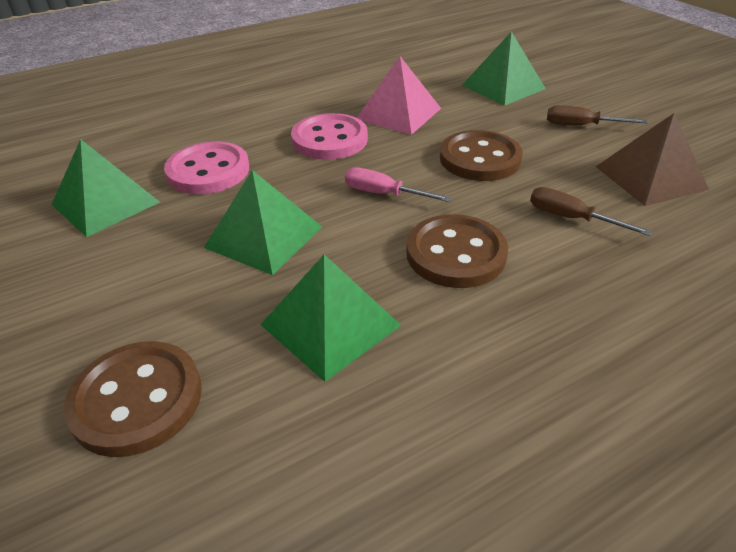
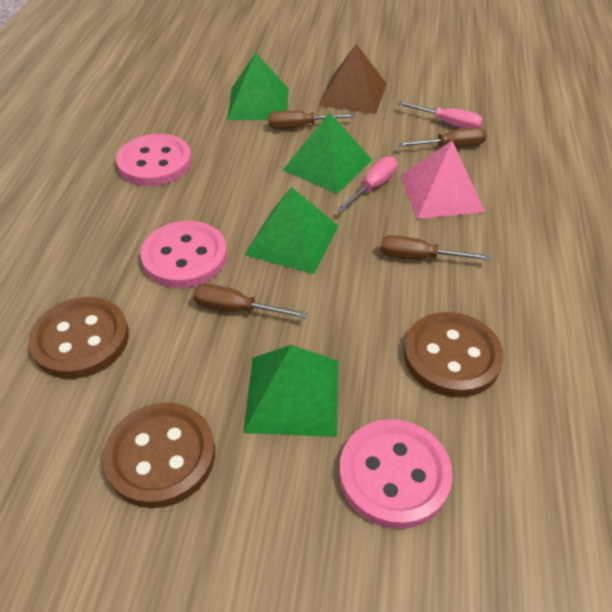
brown screwdriver: [530,187,653,236] [547,105,648,125] = 2 -> [193,284,307,319] [268,111,355,129] [381,235,490,260] [397,127,487,147] = 4
pink button: [164,142,249,194] [291,113,368,160] = 2 -> [116,134,192,186] [140,221,227,288] [339,419,453,529] = 3
pink screwdriver: [345,167,452,202] = 1 -> [337,156,398,213] [398,101,483,128] = 2

